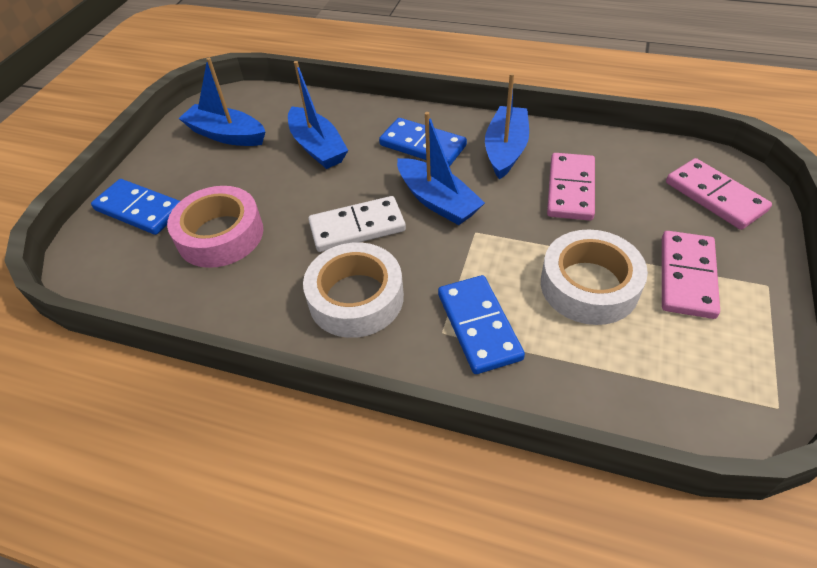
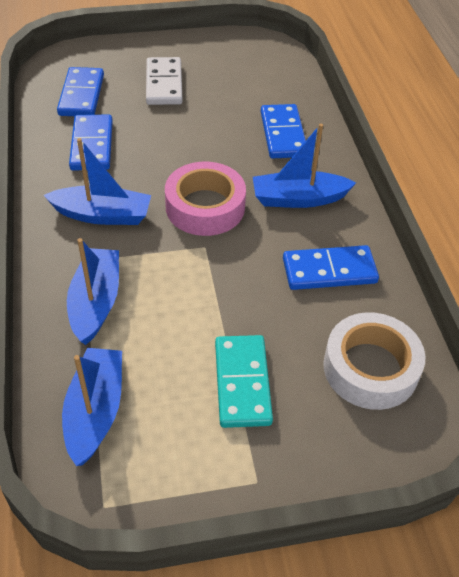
blue domino: [91,179,180,235] [379,118,467,166] [438,275,525,374] = 3 -> [57,67,104,116] [69,114,113,171] [261,104,306,159] [283,245,379,290] = 4
pink domino: [547,153,595,221] [662,231,720,319] [666,158,772,230] = 3 -> none = 0
turquoise domino: none = 0 -> [215,335,273,428] = 1
white tape: [303,242,404,338] [541,229,648,325] = 2 -> [323,312,425,410] = 1

